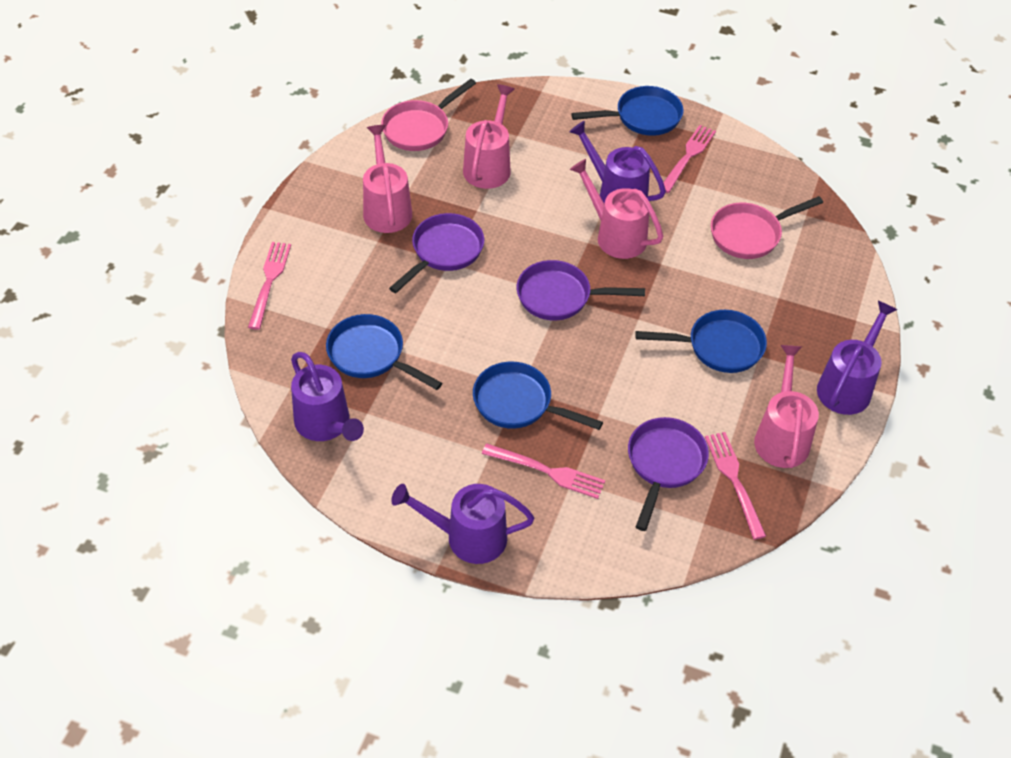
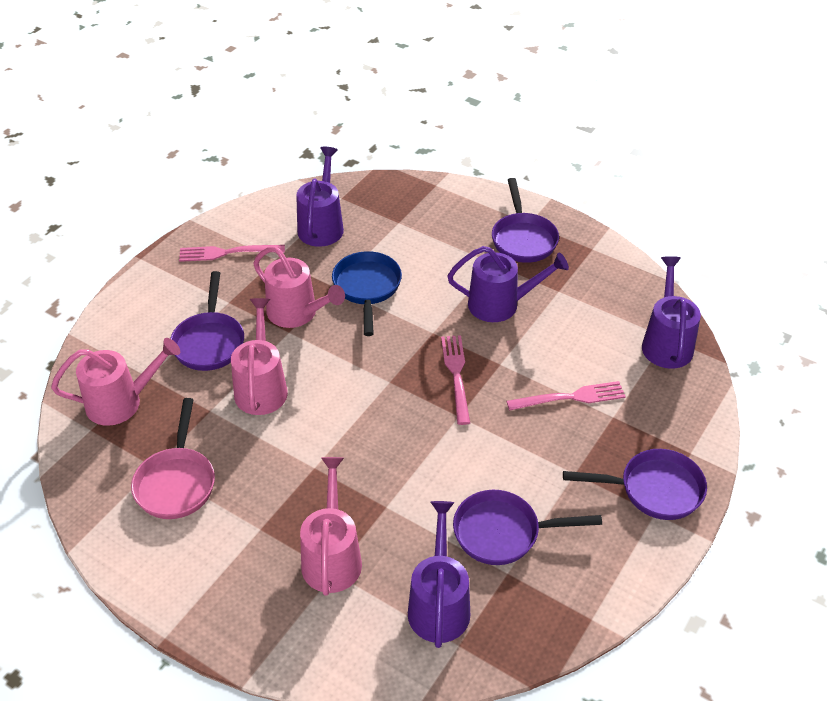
blue pan: [326,314,442,390] [473,361,603,430] [571,86,684,136] [635,310,767,373] = 4 -> [332,251,402,336] = 1
pink fork: [248,242,291,330] [482,443,605,499] [659,125,716,193] [705,432,766,540] = 4 -> [179,245,285,262] [441,335,470,425] [507,381,626,411] = 3
pink pan: [381,79,476,151] [711,196,823,259] = 2 -> [131,398,215,519] = 1
purple pan: [389,213,484,293] [517,260,645,321] [628,417,709,531] = 3 -> [170,271,244,371] [453,490,602,565] [492,178,559,263] [563,449,707,520] = 4

